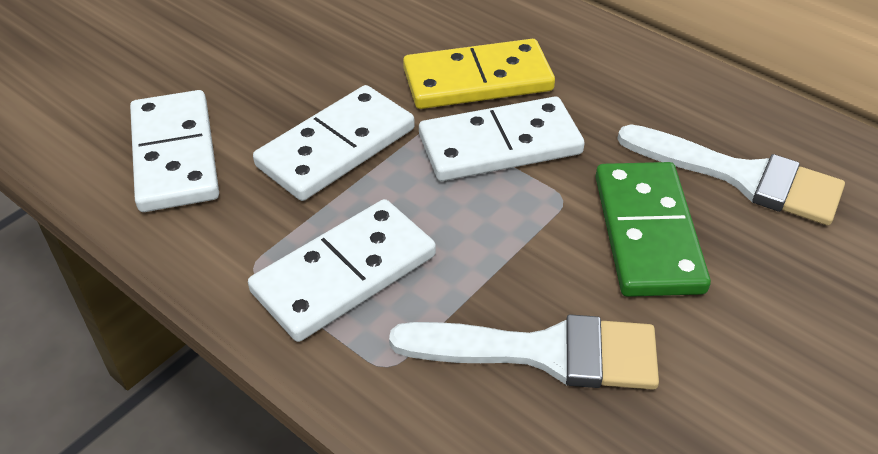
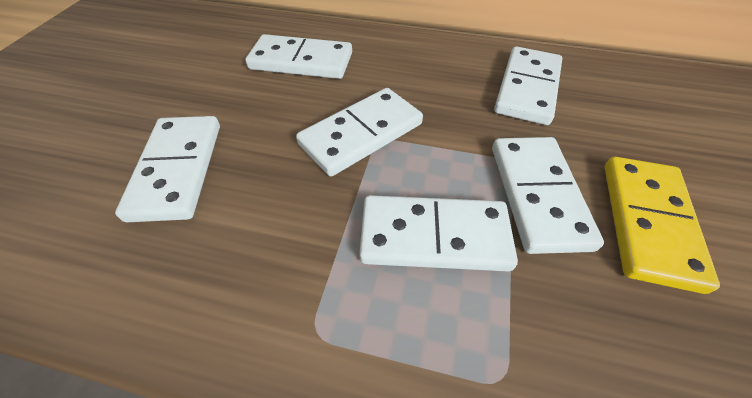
green domino: [595,162,711,297] = 1 -> none = 0
white brush: [389,314,659,390] [617,125,845,225] = 2 -> none = 0
white domino: [130,90,219,212] [248,199,436,342] [253,85,415,201] [419,97,585,181] = 4 -> [115,116,220,222] [245,34,352,79] [296,88,423,177] [359,195,518,271] [492,137,604,254] [494,46,562,125] = 6

